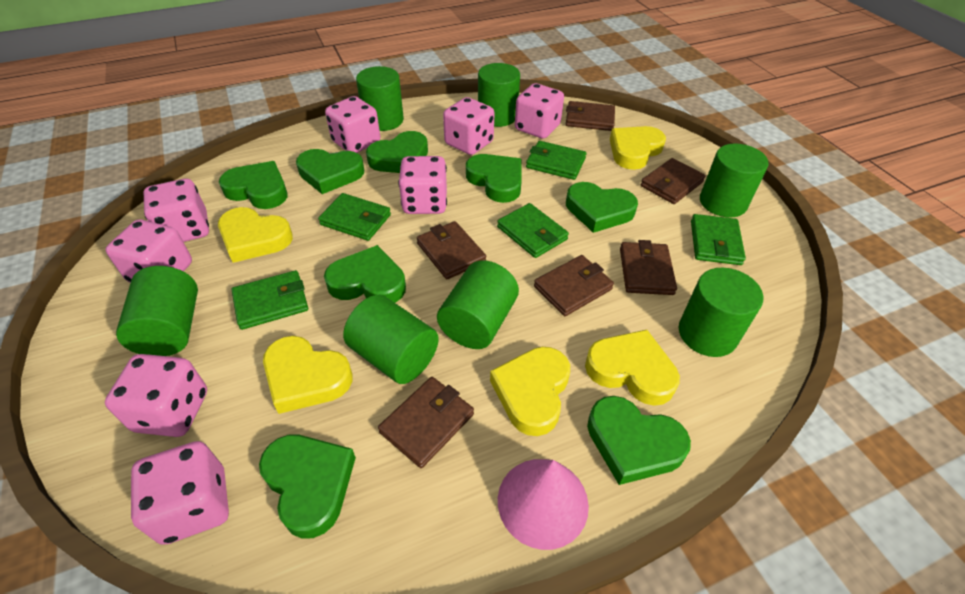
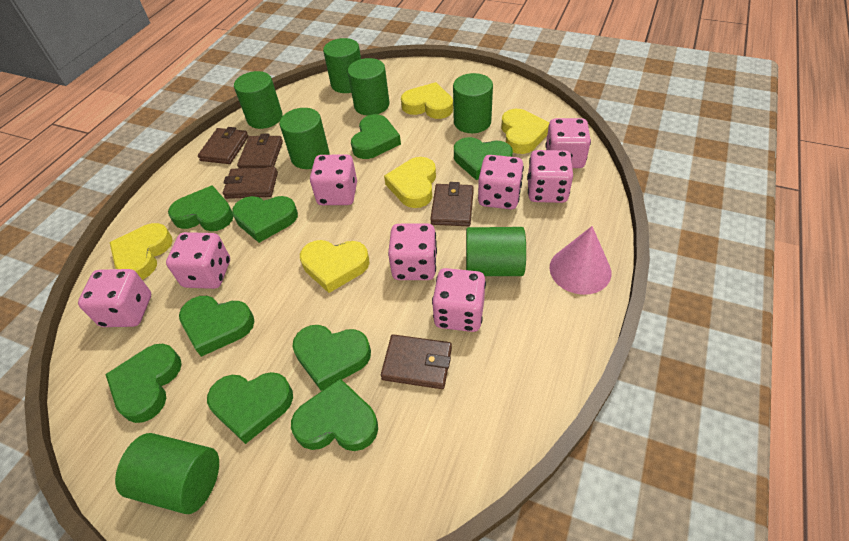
brown wallet: [378,377,474,468] [417,221,486,279] [534,255,614,316] [566,101,615,131] [620,240,677,295] [641,158,706,204] = 6 -> [198,127,249,164] [223,167,278,199] [237,134,283,168] [381,334,452,389] [430,182,474,226] = 5
green heart: [219,161,287,209] [259,435,356,539] [296,149,364,194] [324,245,406,303] [366,131,428,173] [466,154,522,203] [566,182,638,233] [587,396,691,485] = 8 -> [105,344,182,423] [168,185,233,231] [179,296,255,357] [207,372,293,444] [232,196,298,243] [291,378,378,451] [292,325,371,391] [351,114,401,159] [454,137,513,180] = 9
green wallet: [232,270,308,330] [318,193,391,241] [497,203,569,258] [526,141,586,180] [691,214,746,265] = 5 -> none = 0

